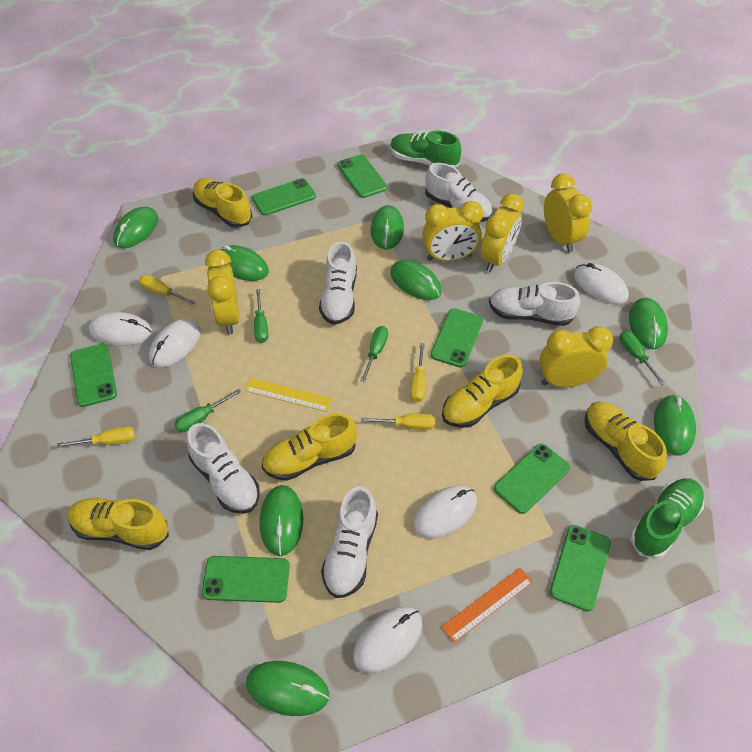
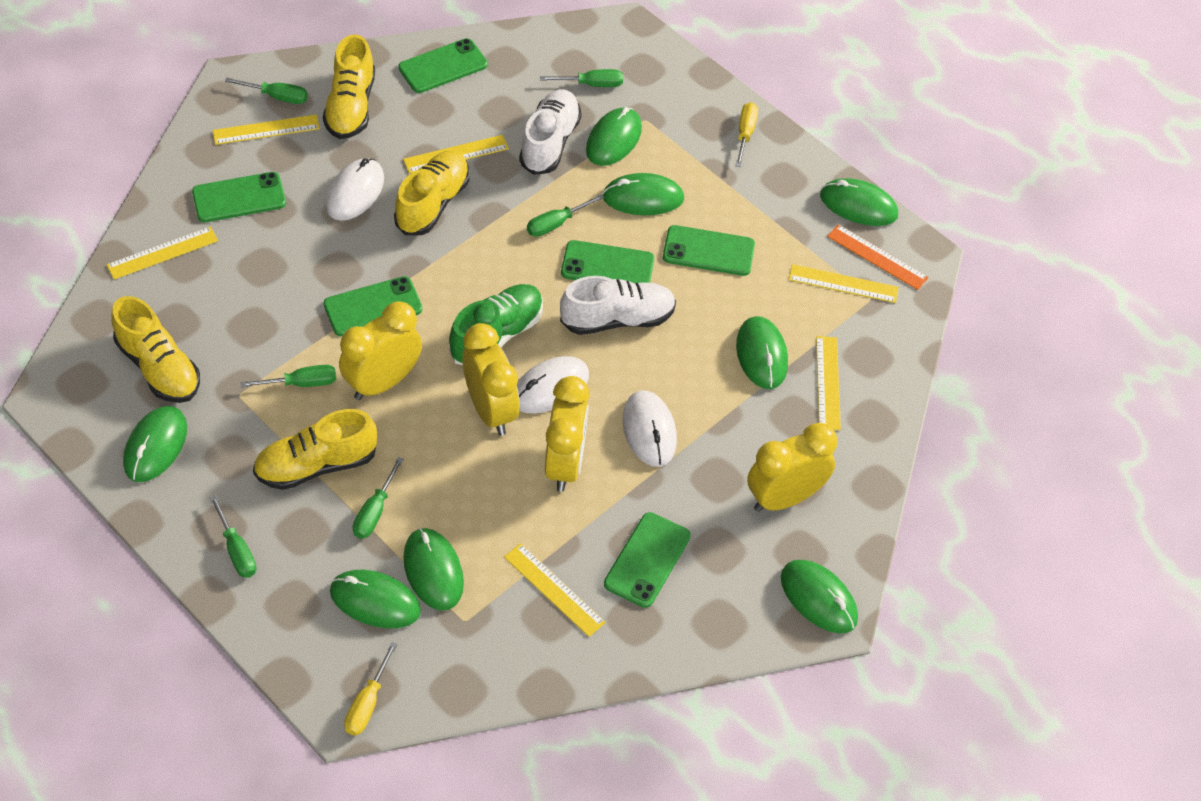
green phone: [70,344,117,407] [202,556,290,603] [252,178,316,216] [337,154,387,198] [430,308,483,368] [494,444,570,514] [550,525,611,611] = 7 -> [192,172,286,222] [324,276,422,336] [398,38,488,93] [561,240,654,283] [604,512,691,608] [663,225,755,276] = 6
green screwdriver: [175,389,241,432] [254,289,268,343] [360,326,388,382] [619,331,666,385] = 4 -> [210,495,256,578] [225,78,308,104] [240,365,336,387] [353,457,404,539] [527,194,604,237] [540,69,623,87] = 6
green shoe: [390,130,461,168] [630,478,704,559] = 2 -> [449,284,543,365] = 1
white mouse: [89,312,152,346] [149,318,201,367] [353,606,422,673] [413,486,477,538] [574,263,629,304] = 5 -> [326,158,384,221] [517,356,589,414] [623,390,677,467] = 3
white shoe: [187,423,260,514] [319,242,357,325] [321,486,378,598] [425,163,492,222] [489,282,580,326] = 5 -> [519,89,582,175] [560,276,676,335] = 2
yellow clock: [205,250,240,334] [423,201,483,261] [481,193,524,272] [539,326,613,387] [544,173,593,252] = 5 -> [339,301,422,400] [462,323,520,436] [545,376,590,492] [747,423,837,512] = 4
yellow ruler: [245,378,333,412] = 1 -> [106,226,218,280] [212,115,320,145] [403,135,509,174] [504,543,606,637] [788,264,899,303] [816,336,841,430] = 6
yellow screwdriver: [57,426,135,448] [139,275,195,305] [361,414,435,430] [410,343,426,402] = 4 -> [344,642,397,735] [736,102,758,167] = 2
yellow shoe: [67,498,169,550] [193,178,252,228] [262,413,357,481] [442,355,523,428] [585,401,667,481] = 5 -> [112,296,200,403] [253,409,377,490] [323,34,375,139] [394,150,470,235] = 4

